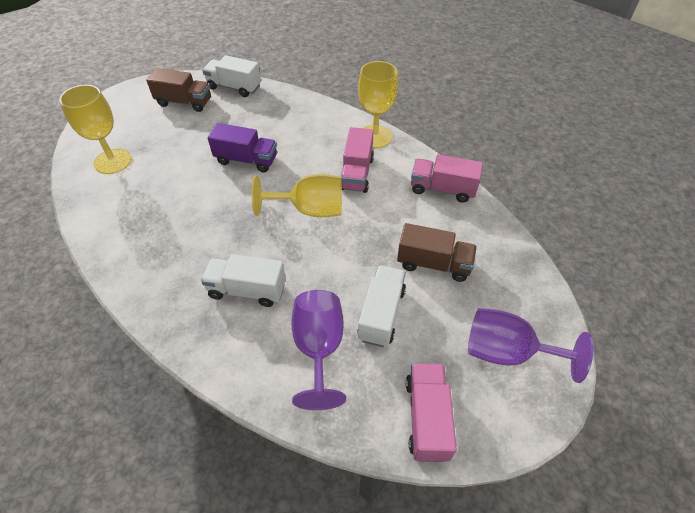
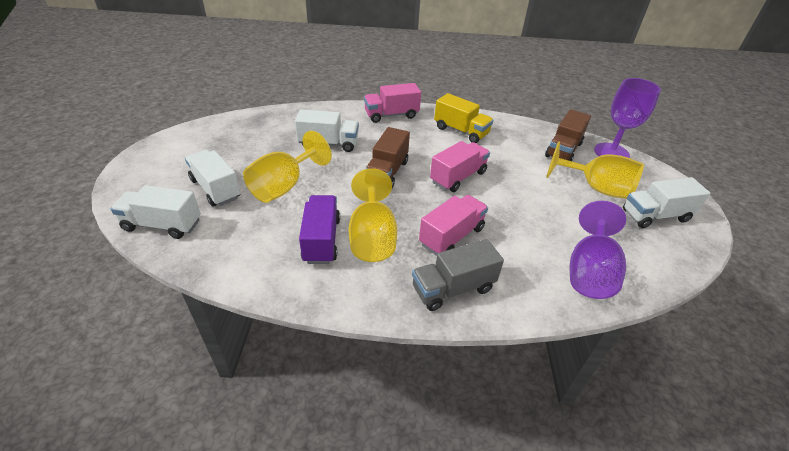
grey truck: none = 0 -> [412,239,504,311] = 1
white truck: [201,254,286,307] [202,55,261,97] [357,265,406,347] = 3 -> [111,185,201,239] [185,150,240,206] [295,109,359,152] [623,177,710,228] = 4
yellow truck: none = 0 -> [434,93,493,143] = 1

